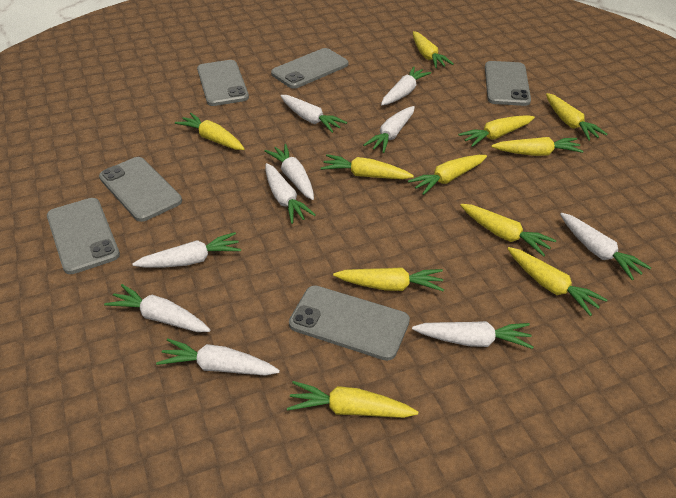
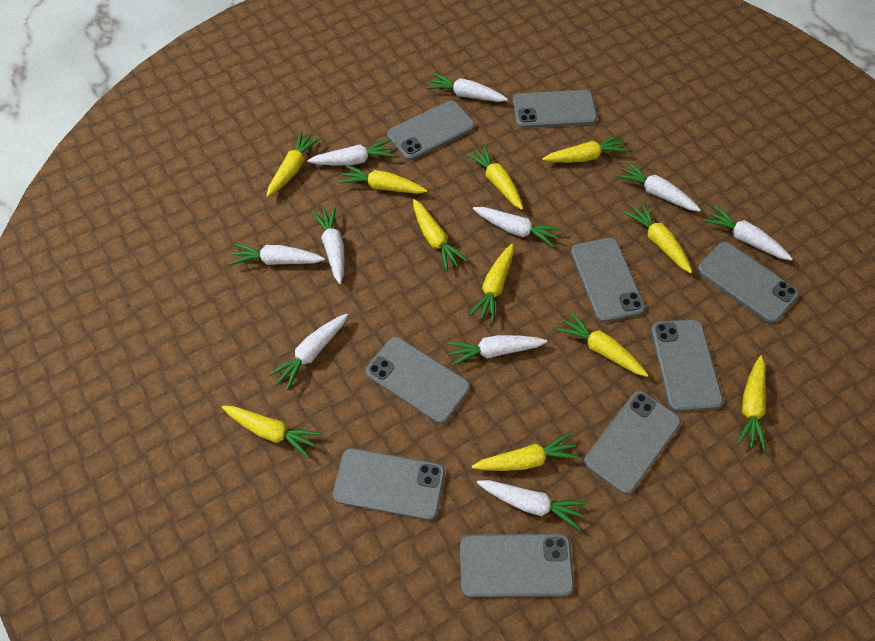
grey phone: [47,198,120,274] [99,157,182,222] [197,60,249,106] [271,48,348,89] [289,286,410,361] [485,61,531,106] = 6 -> [333,448,445,520] [365,337,470,424] [387,101,475,160] [460,534,574,597] [513,90,597,128] [571,237,645,322] [584,391,681,494] [651,319,723,412] [697,242,799,323] = 9

